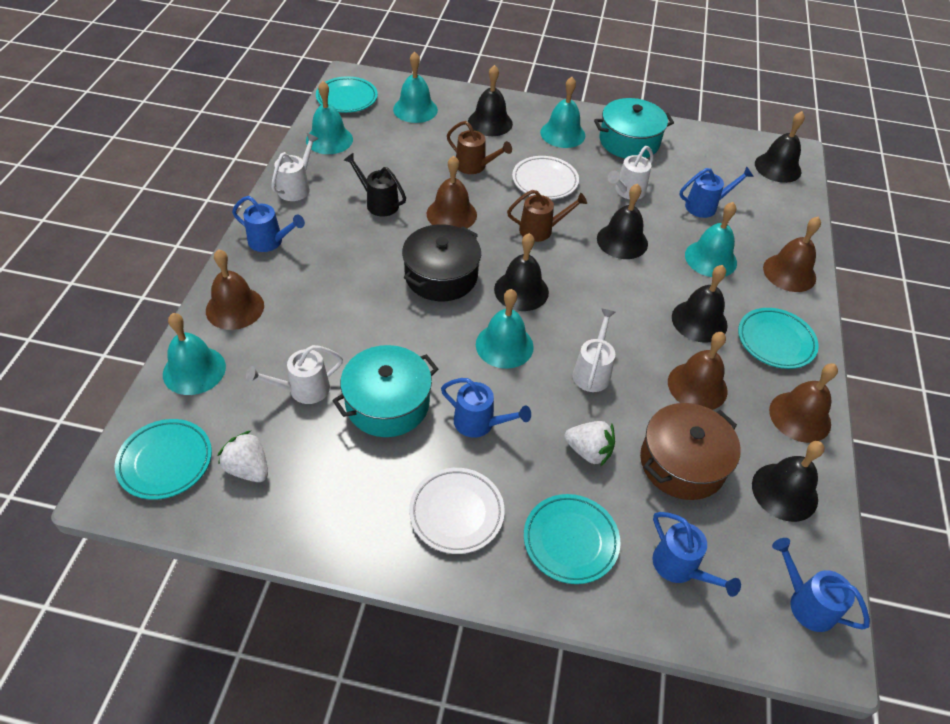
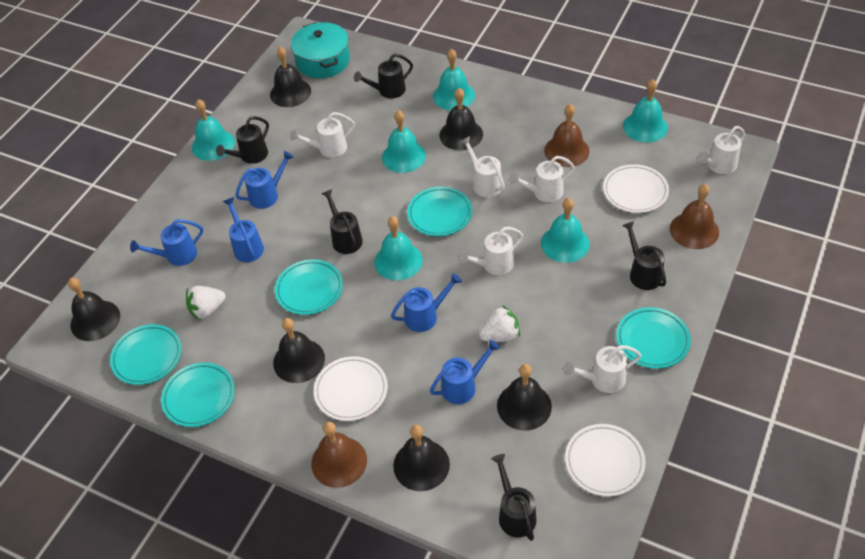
black pot: [402,224,481,301] = 1 -> none = 0
black watering can: [344,153,406,217] = 1 -> [216,116,269,164] [321,189,363,254] [354,54,413,98] [491,454,537,541] [622,221,666,290] = 5
brown bell: [206,249,264,330] [427,156,477,228] [668,332,728,410] [763,217,821,292] [769,363,838,443] = 5 -> [311,422,367,488] [544,104,590,167] [670,184,719,249] = 3
brown pot: [640,403,741,500] = 1 -> none = 0
brown watering can: [447,121,512,174] [507,190,587,242] = 2 -> none = 0
turquoise plate: [114,419,212,500] [316,76,378,113] [524,494,620,584] [738,308,819,369] = 4 -> [110,324,182,385] [161,363,235,427] [275,259,343,315] [407,187,472,236] [616,307,691,369] = 5
turquoise pot: [332,345,438,437] [594,98,674,158] = 2 -> [291,22,350,78] = 1
white plate: [409,468,505,554] [512,156,579,199] = 2 -> [314,356,388,421] [565,424,646,496] [603,164,669,213] = 3
white watering can: [246,345,343,404] [271,133,319,201] [573,308,616,392] [608,146,654,199] = 4 -> [290,112,355,158] [458,227,523,275] [460,136,505,197] [509,156,575,202] [564,345,641,393] [697,126,745,174] = 6

